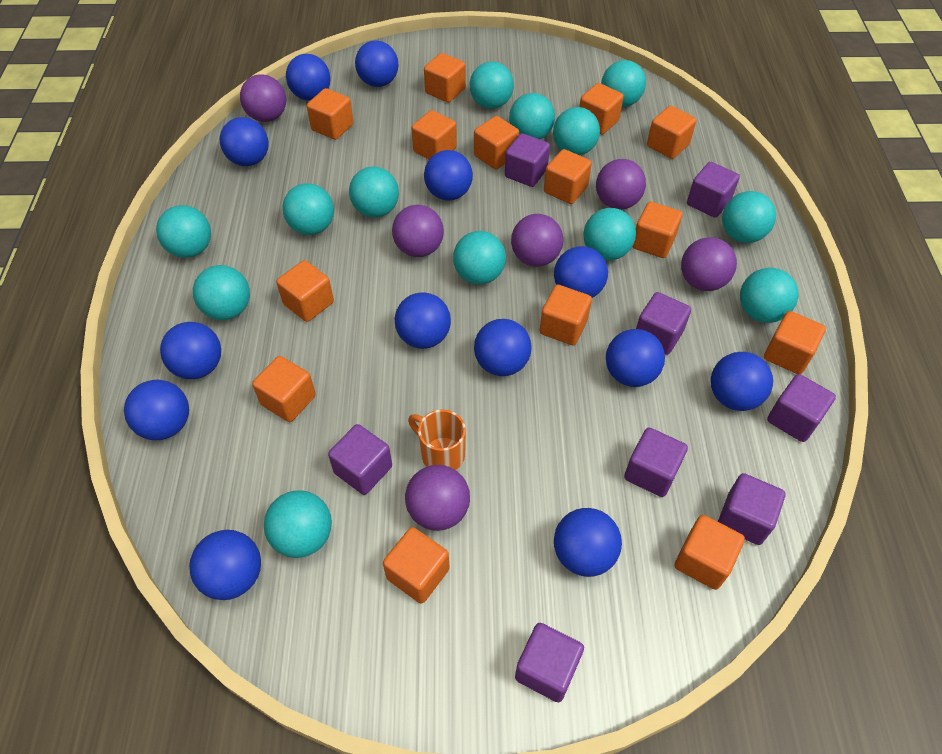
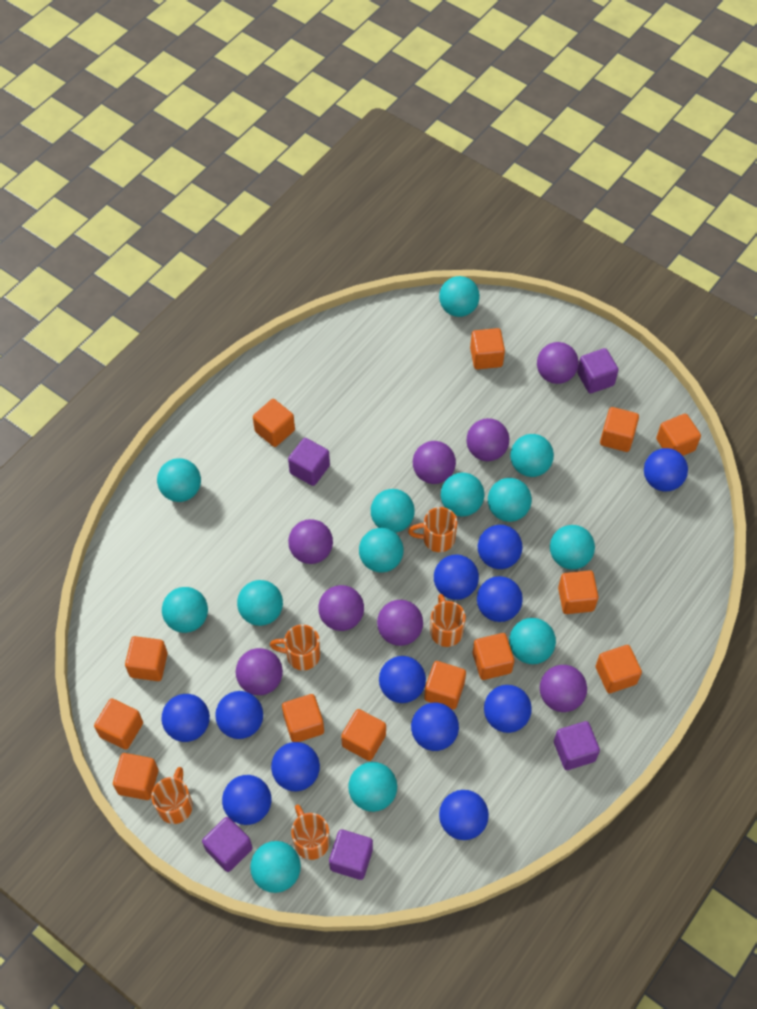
blue ball: [124,380,189,440] [160,322,221,379] [189,530,261,600] [220,117,269,166] [286,54,331,101] [355,40,398,87] [395,292,451,349] [424,150,473,200] [474,319,532,376] [554,246,608,298] [554,508,622,577] [606,329,665,387] [711,352,773,411] = 13 -> [162,694,210,742] [215,691,263,739] [222,775,271,825] [271,742,320,791] [379,656,426,703] [411,703,459,751] [434,554,479,600] [439,790,489,840] [477,576,523,622] [478,525,523,569] [484,685,532,733] [644,448,688,492] = 12
orange cube: [252,356,316,422] [276,260,334,322] [307,88,354,140] [383,527,450,604] [411,110,457,159] [424,53,466,103] [474,116,519,170] [540,285,592,345] [544,149,592,204] [579,83,624,135] [633,202,682,258] [647,106,696,159] [674,515,745,590] [764,311,826,374] = 14 -> [94,698,143,750] [113,753,158,800] [125,636,168,681] [253,399,295,447] [282,694,324,742] [341,709,386,761] [424,661,466,710] [470,328,505,370] [473,633,514,680] [558,570,599,614] [596,645,642,693] [600,407,639,452] [656,414,701,456] = 13
orange mug: [408,409,466,470] = 1 -> [151,767,193,824] [270,624,320,670] [291,804,330,860] [408,507,457,552] [430,594,466,647] = 5
purple ball: [240,74,286,122] [392,205,444,257] [405,465,470,531] [511,214,563,267] [596,159,646,210] [681,237,737,291] = 6 -> [236,648,283,695] [288,519,333,564] [319,585,364,631] [377,600,423,646] [413,441,456,484] [467,418,509,461] [537,342,579,384] [540,665,587,712] = 8
purple cube: [328,424,392,495] [505,133,550,187] [515,623,584,702] [624,428,688,497] [636,292,691,355] [687,162,740,218] [718,473,786,545] [767,374,836,442] = 8 -> [202,817,252,872] [288,438,330,486] [329,829,373,880] [554,721,600,770] [577,348,619,393] = 5

